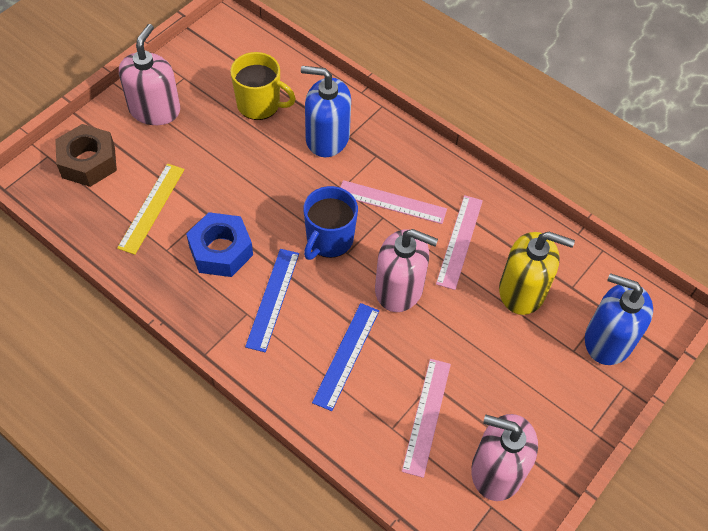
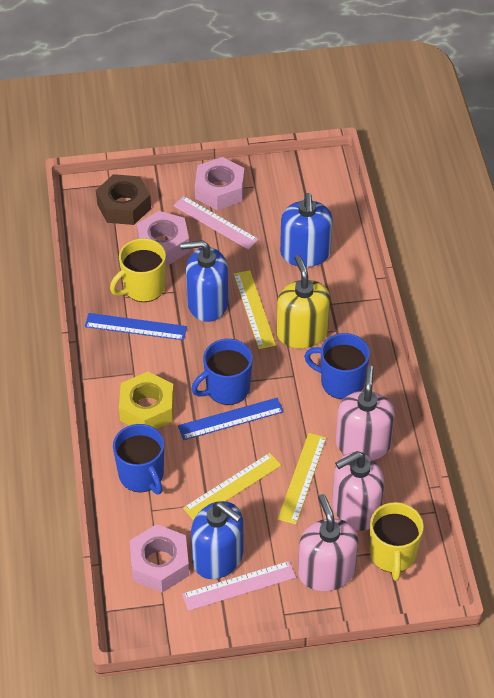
blue mug: [303,186,358,260] = 1 -> [113,424,164,494] [191,339,253,405] [304,333,370,399] = 3
blue nut: [186,212,253,277] = 1 -> none = 0
blue soap dispenser: [301,66,351,157] [585,273,653,365] = 2 -> [180,240,229,322] [191,501,243,579] [280,193,333,267] = 3
pink nut: none = 0 -> [130,524,189,593] [137,211,190,266] [195,157,244,210] = 3
pink ruler: [340,180,447,224] [402,359,451,478] [436,195,483,290] = 3 -> [173,196,259,250] [182,561,296,611] = 2
yellow mug: [230,52,296,120] = 1 -> [110,238,166,302] [370,502,424,581] = 2
yellow nut: none = 0 -> [119,372,174,429] = 1
yellow ruler: [117,164,185,255] = 1 -> [183,453,281,520] [234,270,276,349] [278,433,326,525] = 3

